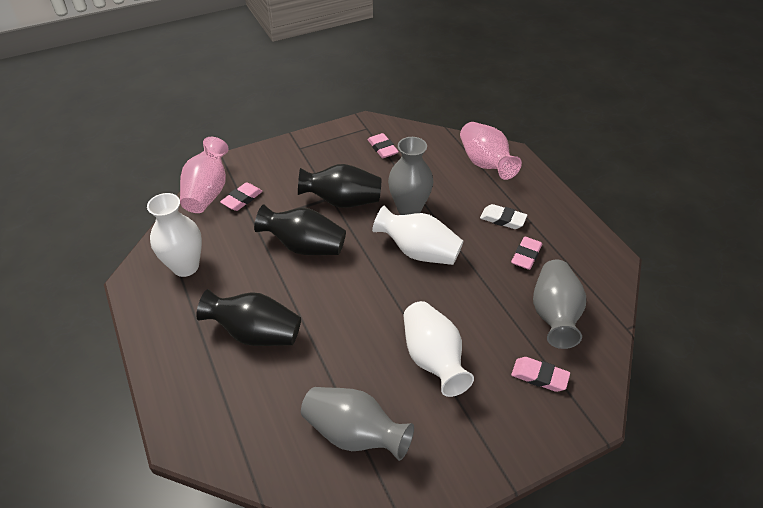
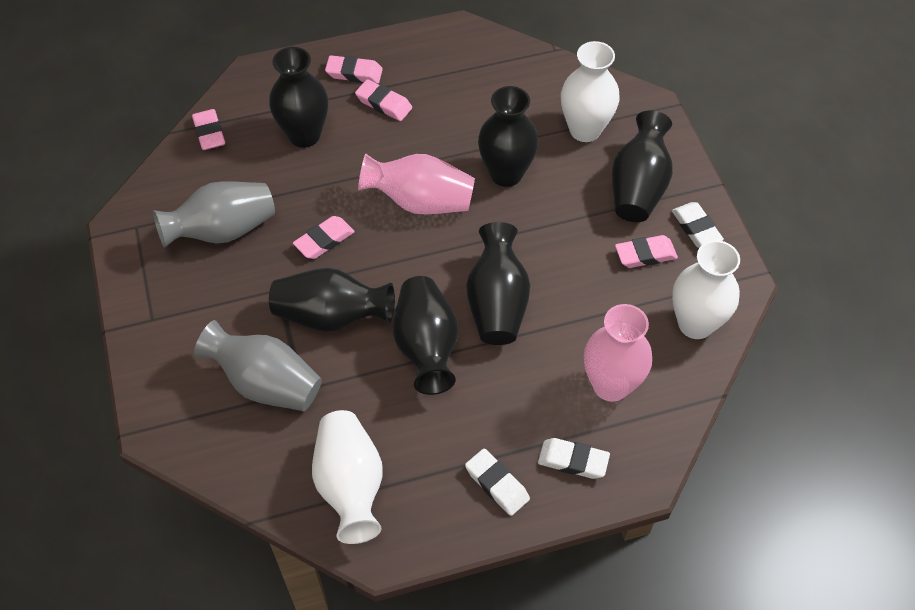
black vase: [196,289,301,346] [254,204,346,255] [298,164,381,208] = 3 -> [269,47,328,148] [269,268,395,332] [393,276,458,395] [466,222,530,345] [478,86,538,187] [612,111,673,222] = 6
grey vase: [301,387,414,461] [388,137,433,215] [533,259,586,349] = 3 -> [153,181,275,248] [194,320,322,411] = 2
pink eraser: [220,182,263,211] [368,133,399,158] [511,237,542,270] [511,357,570,392] = 4 -> [192,109,225,150] [293,216,355,259] [325,55,383,84] [355,79,412,121] [615,235,678,268] = 5
white eraser: [480,204,527,229] = 1 -> [465,449,530,516] [538,438,610,479] [672,202,724,248] = 3

